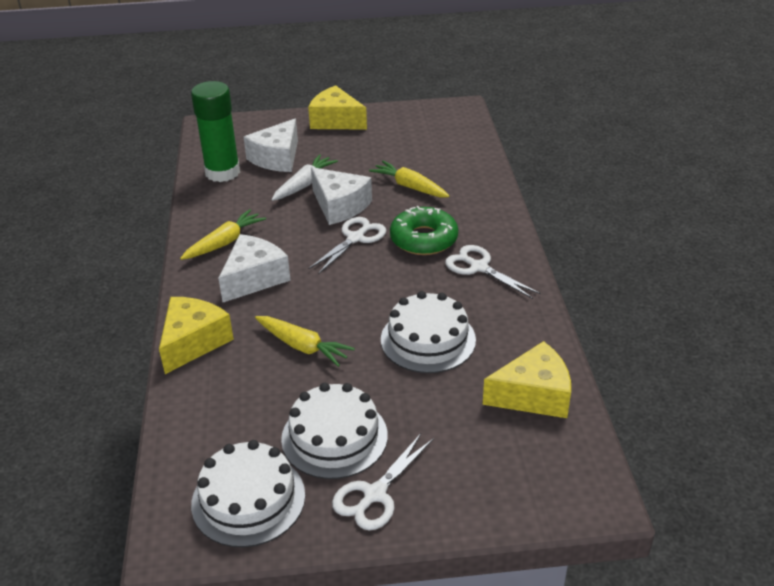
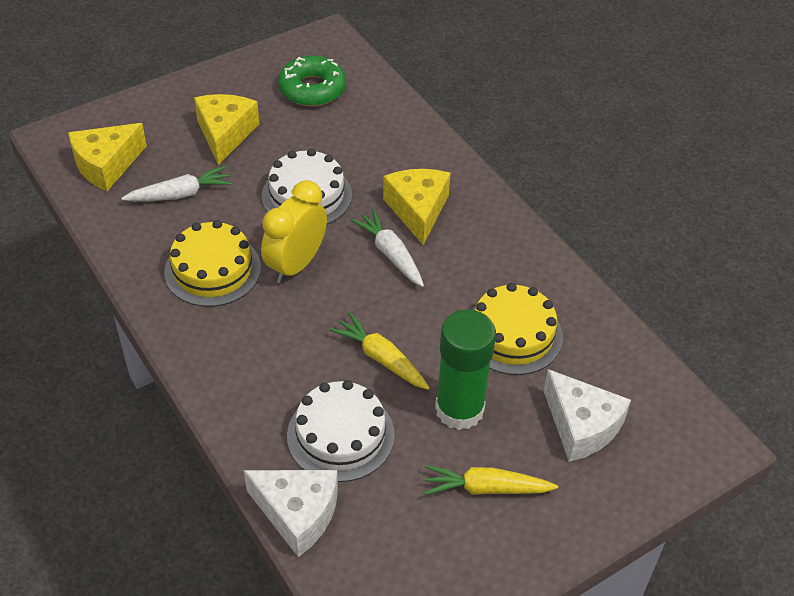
white cake: [191,440,305,547] [281,383,388,479] [381,291,476,373] = 3 -> [262,149,352,224] [287,380,395,482] = 2
white carrot: [272,154,338,201] = 1 -> [121,166,232,201] [350,209,424,287] = 2
white cheese: [218,234,291,302] [244,119,298,172] [311,167,372,225] = 3 -> [244,470,338,557] [543,369,631,462] = 2
white scissors: [308,217,386,274] [332,434,434,531] [445,245,540,299] = 3 -> none = 0
yellow cake: none = 0 -> [164,220,261,307] [473,283,563,375] = 2
yellow carrot: [180,209,266,260] [255,316,355,367] [369,161,449,197] = 3 -> [329,312,430,390] [424,465,558,495] = 2
yellow clock: none = 0 -> [261,180,327,283] = 1

